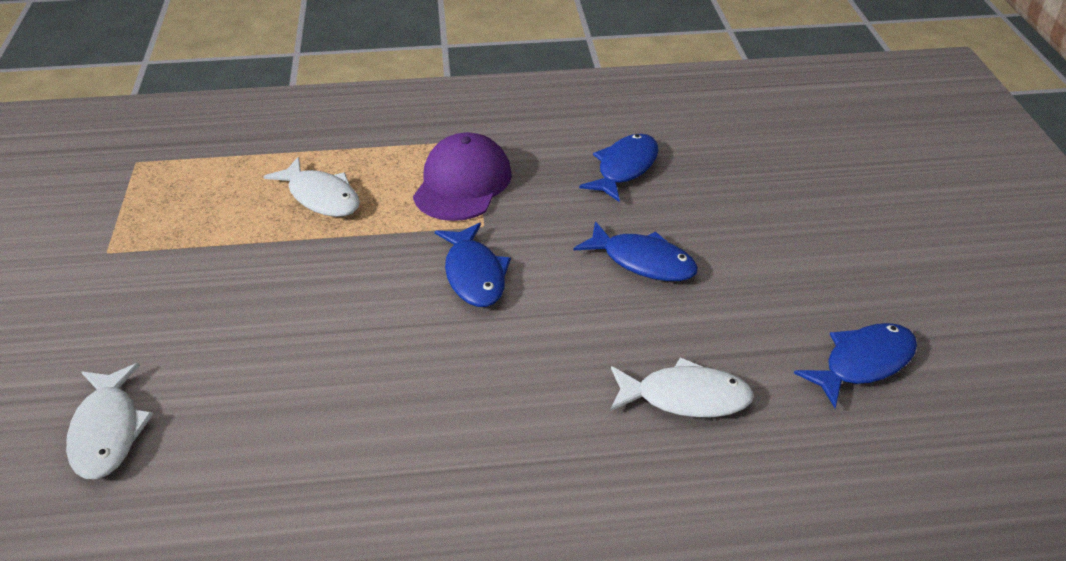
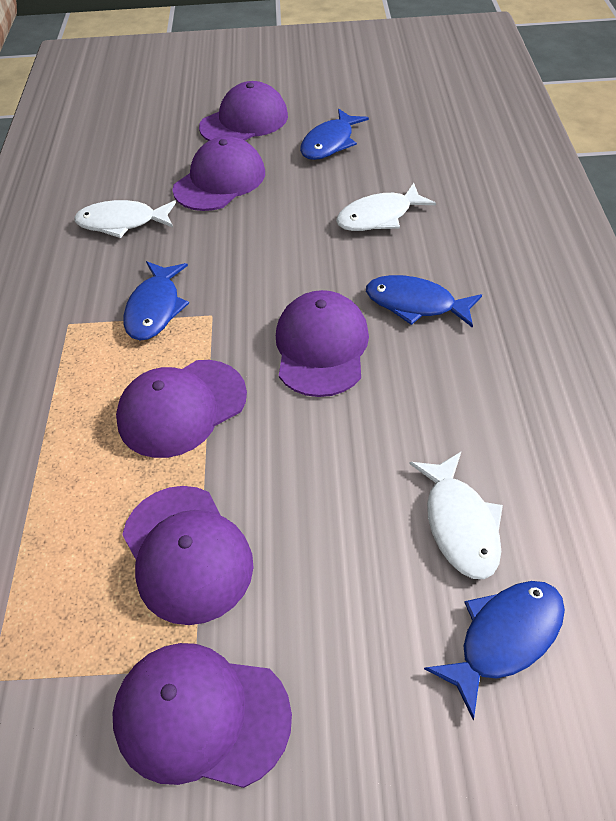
purple cap: [413,132,512,221] = 1 -> [113,643,292,788] [116,360,247,458] [122,486,254,625] [172,136,265,211] [199,81,288,141] [276,290,369,397] = 6

